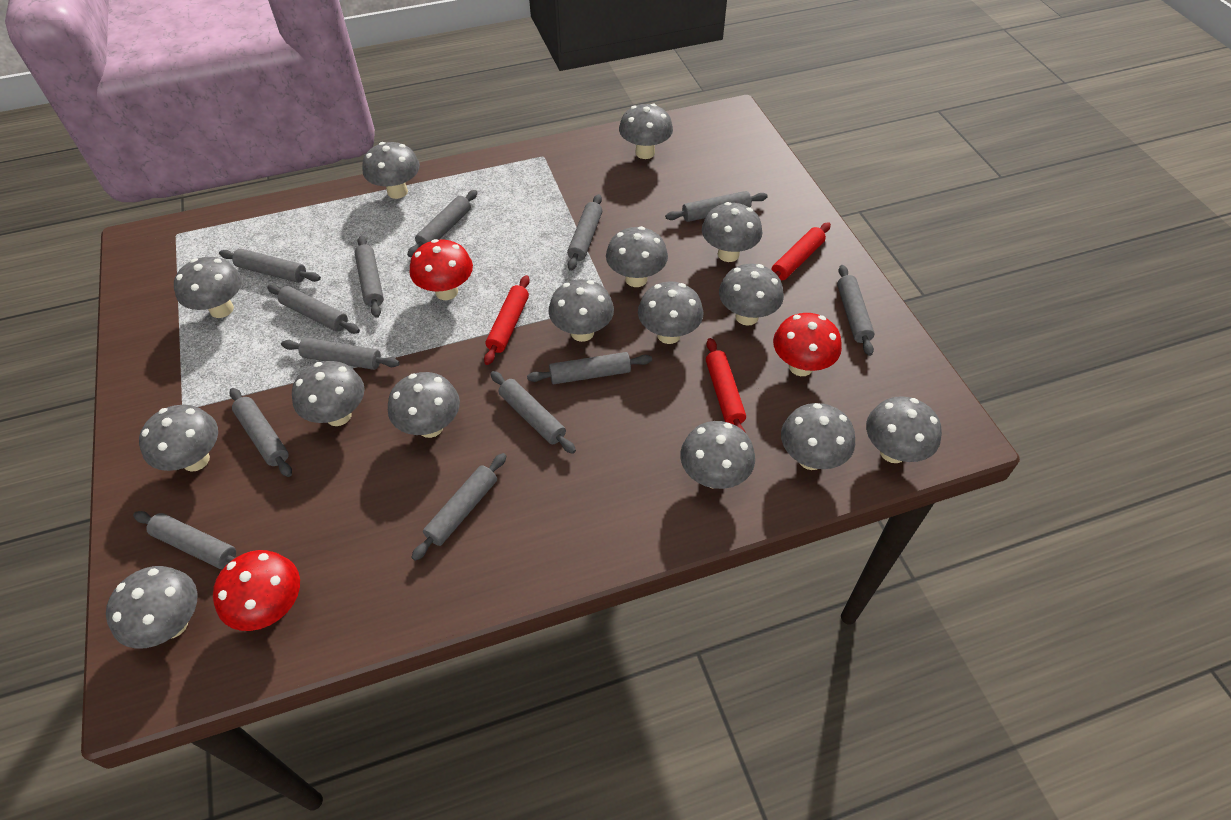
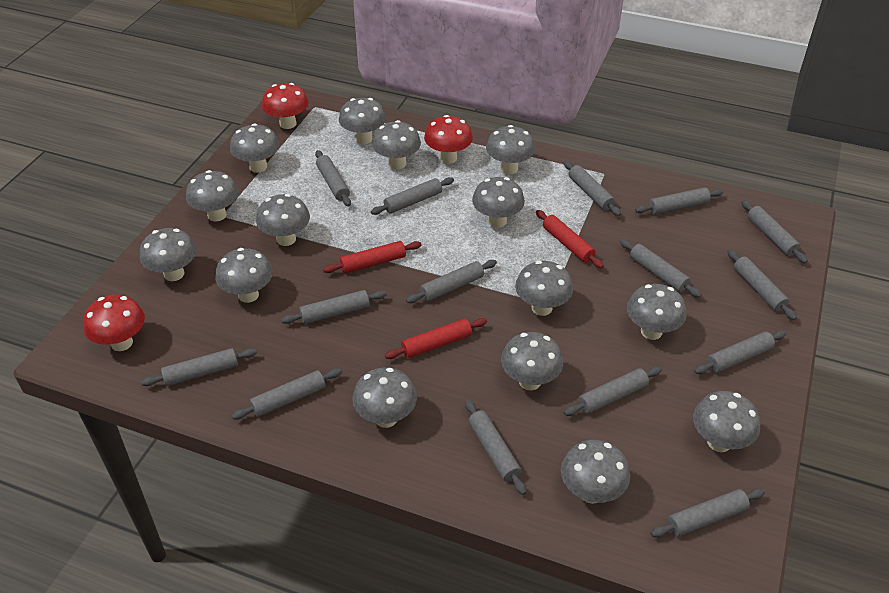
grey rolling pin: [133,511,236,569] [219,248,321,283] [230,388,292,477] [267,284,360,334] [281,337,400,370] [354,236,384,318] [407,190,477,257] [411,453,506,561] [490,371,576,454] [527,352,652,384] [567,194,602,271] [665,191,768,222] [837,265,875,356] = 13 -> [141,348,257,386] [231,368,342,419] [281,290,387,324] [315,150,351,207] [371,177,454,215] [406,260,497,303] [465,399,526,495] [564,161,621,216] [564,367,662,416] [620,239,702,298] [635,187,723,215] [650,488,765,538] [694,330,786,374] [727,249,797,320] [741,200,808,263] = 15

